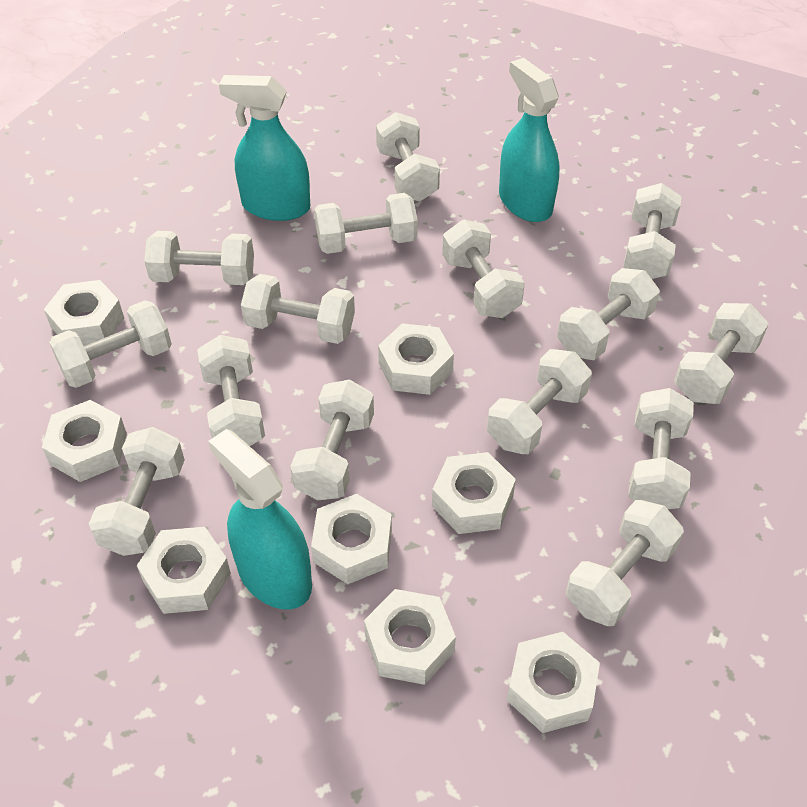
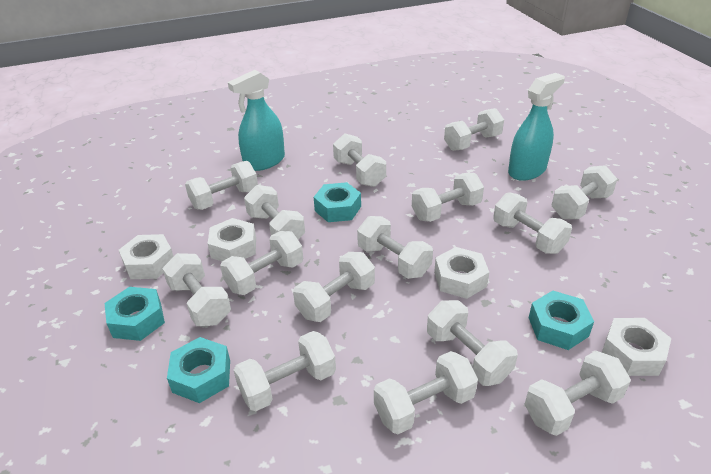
turquoise nut: none = 0 -> [104,287,165,341] [167,337,230,403] [314,182,361,222] [529,291,594,350] = 4
turquoise spray bottle: [208,429,312,609] [219,75,310,221] [499,58,559,222] = 3 -> [228,70,285,171] [508,73,565,181] = 2
white nut: [42,400,127,482] [44,280,124,346] [136,527,231,614] [311,494,392,584] [364,589,456,685] [378,323,454,395] [432,452,516,534] [506,632,600,733] = 8 -> [119,234,174,279] [208,218,256,261] [434,247,489,299] [602,318,671,376] = 4

